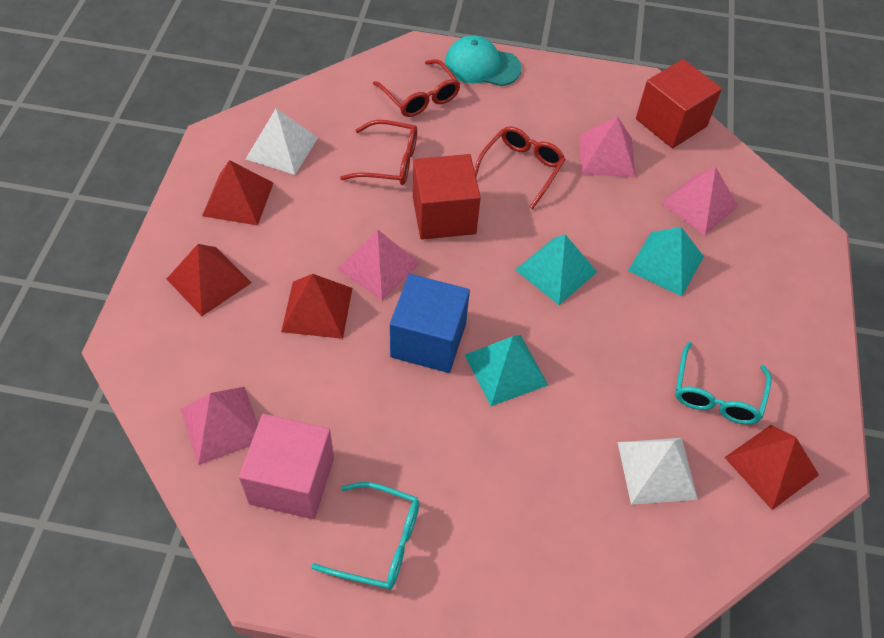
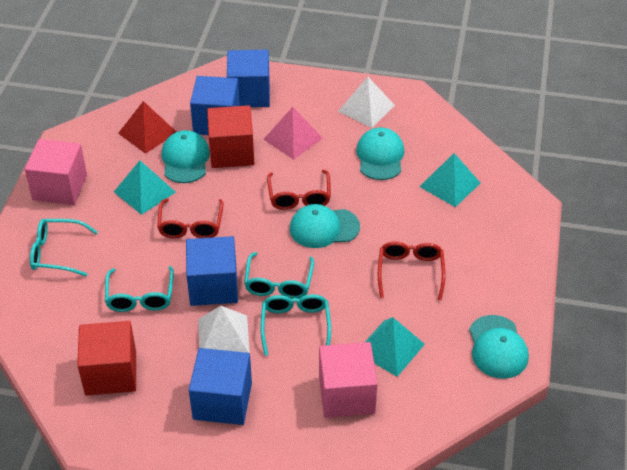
blue cube: [390,274,470,373] = 1 -> [186,236,238,306] [189,348,252,425] [190,76,240,135] [227,50,270,107] = 4
pink cube: [239,414,334,519] = 1 -> [25,139,87,205] [319,342,378,418] = 2
pink pyramid: [181,387,258,465] [337,229,420,301] [579,117,635,177] [661,167,738,235] = 4 -> [264,107,323,159] = 1
red pyramid: [167,244,251,316] [202,160,273,225] [281,274,352,339] [724,425,819,510] = 4 -> [118,101,176,154] = 1
turquoise cap: [445,35,522,86] = 1 -> [161,130,210,183] [290,204,360,248] [356,127,404,180] [469,315,529,379] = 4
turquoise glasses: [311,482,420,590] [675,341,772,424] = 2 -> [30,219,98,276] [105,266,174,312] [244,252,314,299] [261,294,331,356] = 4

